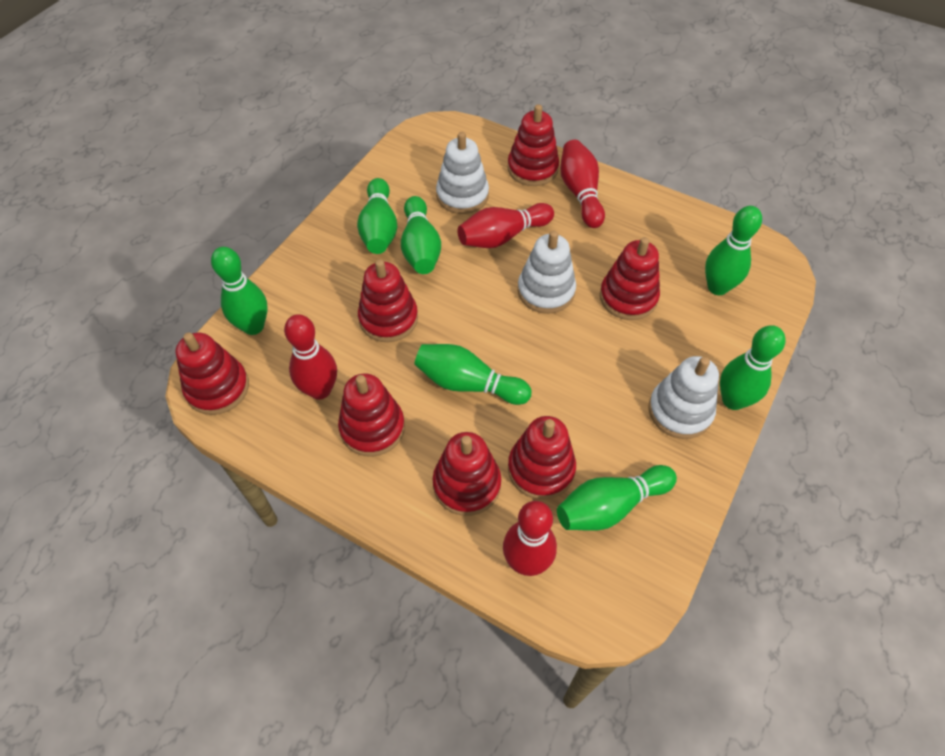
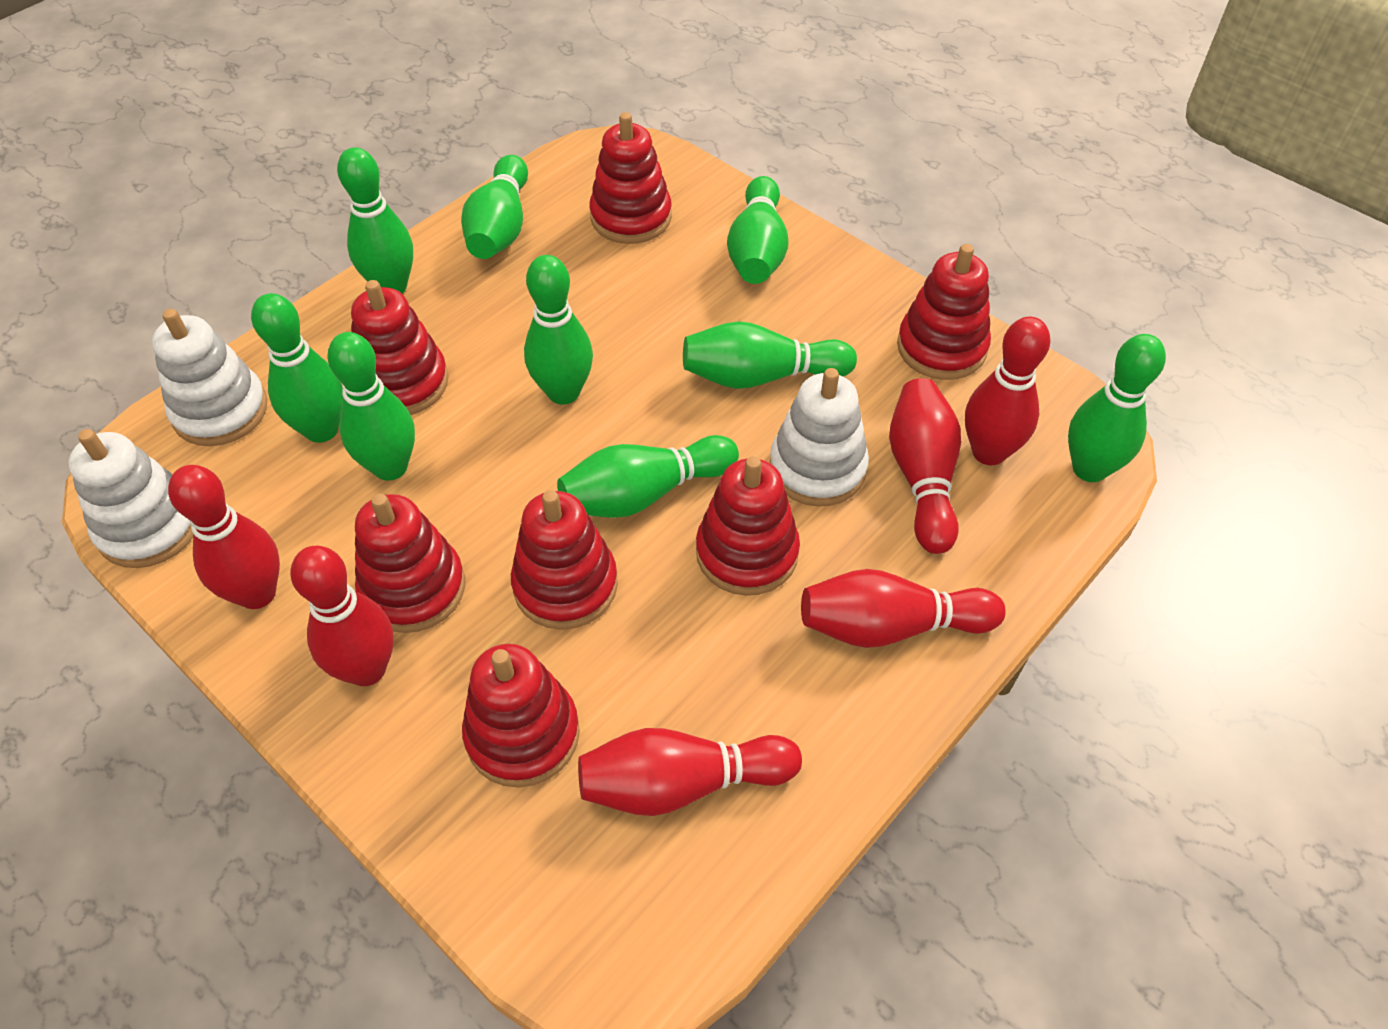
green bowling pin: [211,247,268,335] [357,178,397,254] [401,196,441,274] [414,344,532,405] [557,465,677,531] [705,206,762,295] [720,325,786,410] = 7 -> [251,293,343,443] [327,332,415,481] [337,147,413,293] [461,155,528,259] [524,255,593,405] [557,435,739,518] [683,321,857,389] [727,176,789,284] [1068,334,1166,482] = 9
red bowling pin: [284,314,337,400] [458,203,554,248] [503,501,557,576] [560,140,605,228] = 4 -> [168,465,280,609] [290,546,394,686] [578,728,802,816] [801,569,1006,648] [889,378,961,554] [965,316,1051,465] = 6

